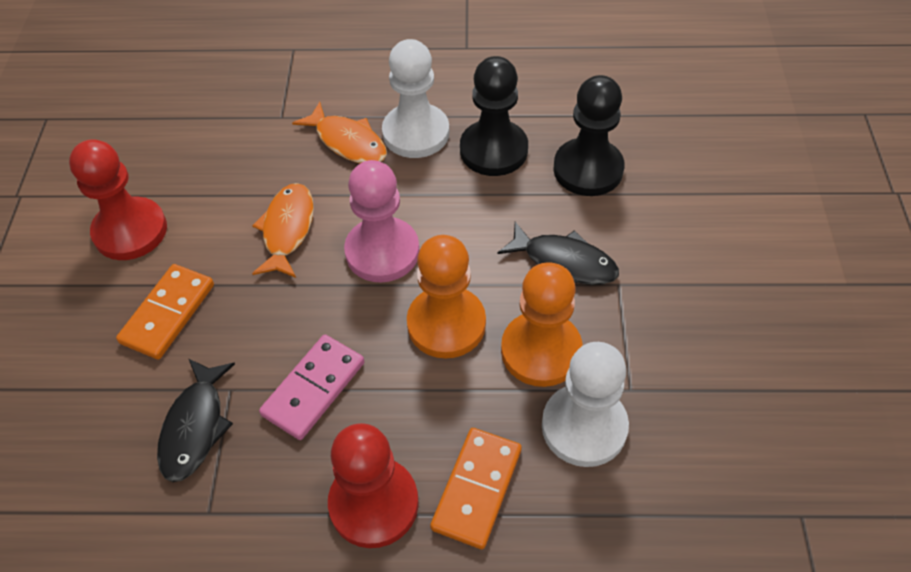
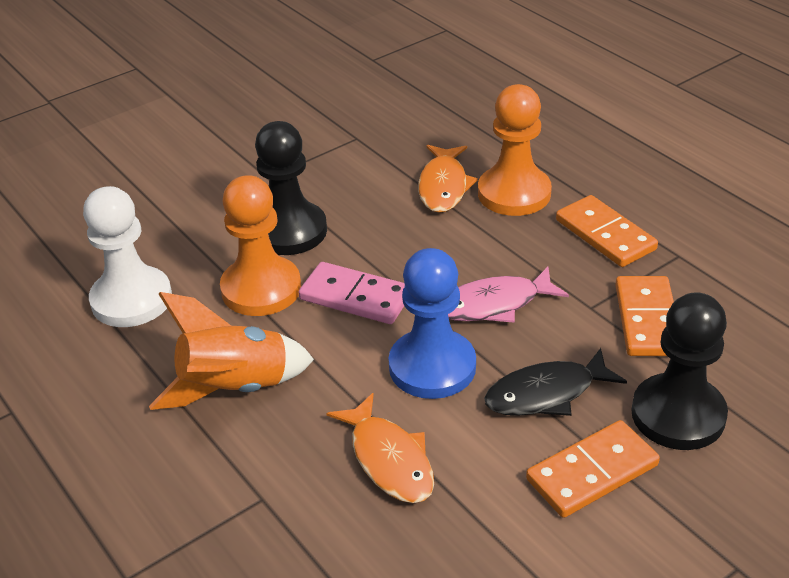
black fish: [157,358,235,482] [497,222,619,285] = 2 -> [484,348,627,416] = 1
blue pawn: none = 0 -> [389,248,476,399] = 1
orange domino: [116,264,214,359] [430,428,522,549] = 2 -> [526,420,660,518] [556,195,658,267] [615,276,674,356] = 3
orange rocket: none = 0 -> [149,292,314,410] = 1
pink fish: none = 0 -> [448,267,569,323] = 1
pink pawn: [344,160,420,283] = 1 -> none = 0
red pawn: [69,139,167,260] [328,423,419,548] = 2 -> none = 0
white pawn: [382,39,449,158] [542,342,629,467] = 2 -> [83,186,172,327] = 1

